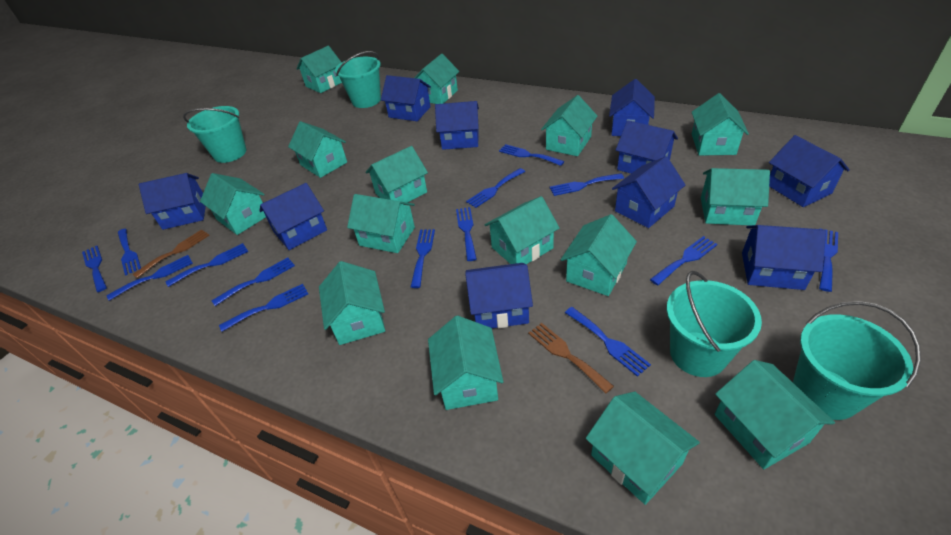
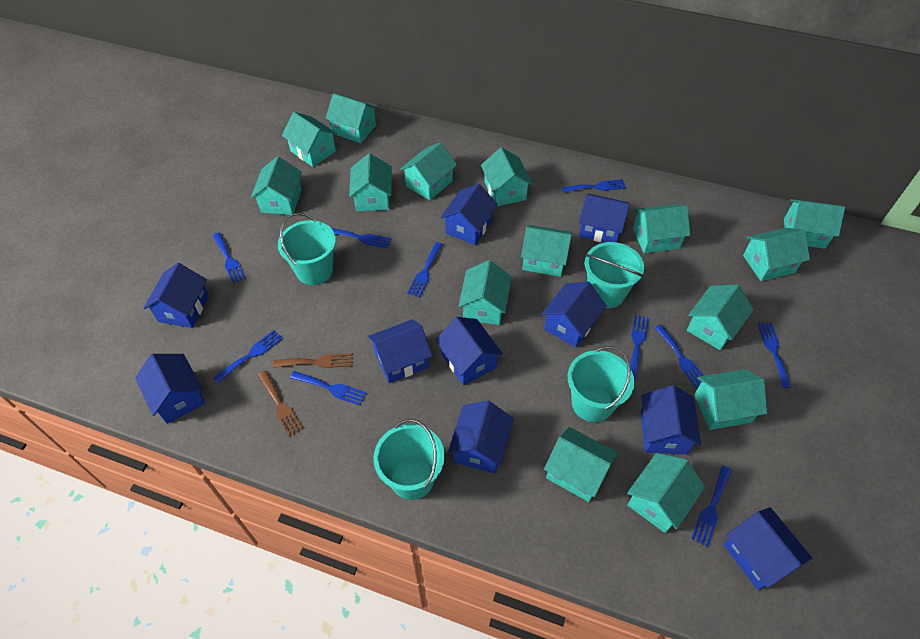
blue fork: [82,246,107,292] [107,255,193,301] [118,229,141,275] [165,243,248,287] [212,257,295,306] [219,284,308,332] [411,229,435,288] [456,207,477,261] [466,168,525,208] [499,144,564,166] [550,173,624,196] [565,307,651,377] [650,236,718,285] [819,230,838,292] = 14 -> [213,233,246,284] [213,330,283,384] [290,371,366,405] [331,228,391,249] [407,242,443,297] [561,179,626,193] [630,315,649,379] [654,324,703,389] [691,466,731,547] [757,323,791,388] = 10

